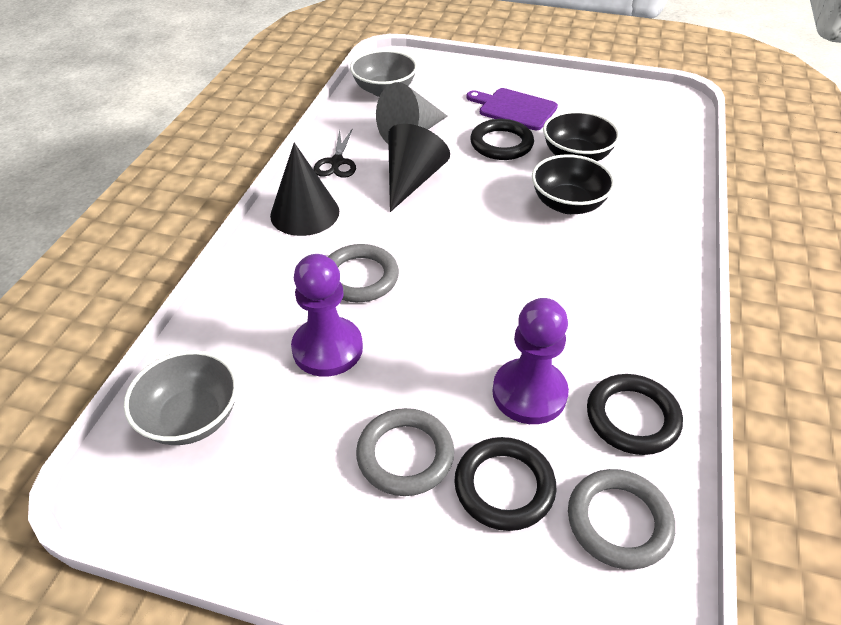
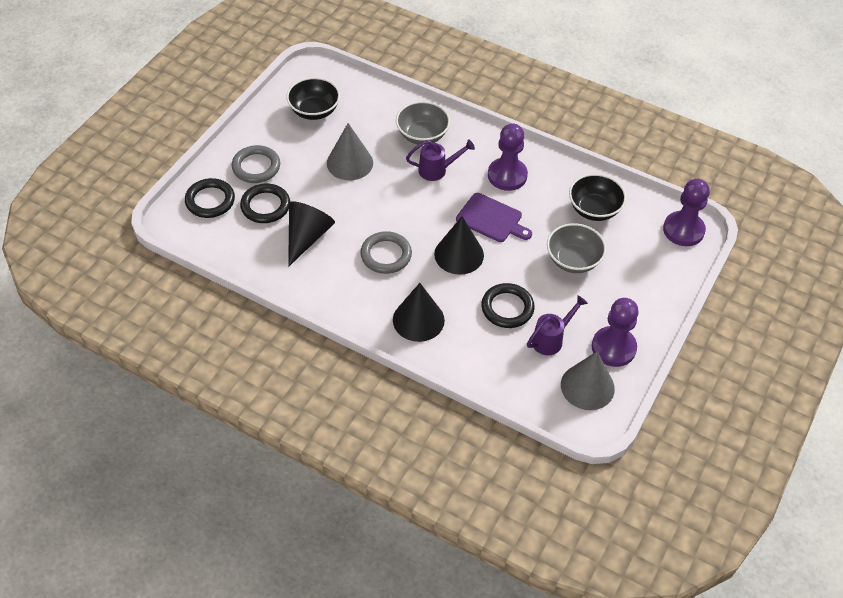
black cone: [270,143,339,236] [388,124,450,212] = 2 -> [288,201,335,267] [393,283,445,342] [434,216,484,275] = 3
black scissors: [313,129,356,178] = 1 -> none = 0
grey cone: [376,82,447,144] = 1 -> [327,123,373,180] [561,351,615,410] = 2
grey ring: [328,244,399,302] [356,408,454,496] [568,469,675,570] = 3 -> [232,145,280,183] [360,231,412,274] = 2
purple pawn: [291,254,363,377] [492,298,569,424] = 2 -> [488,123,528,191] [592,298,639,367] [663,179,710,246] = 3
purple watering can: none = 0 -> [406,139,475,181] [527,295,588,355] = 2

